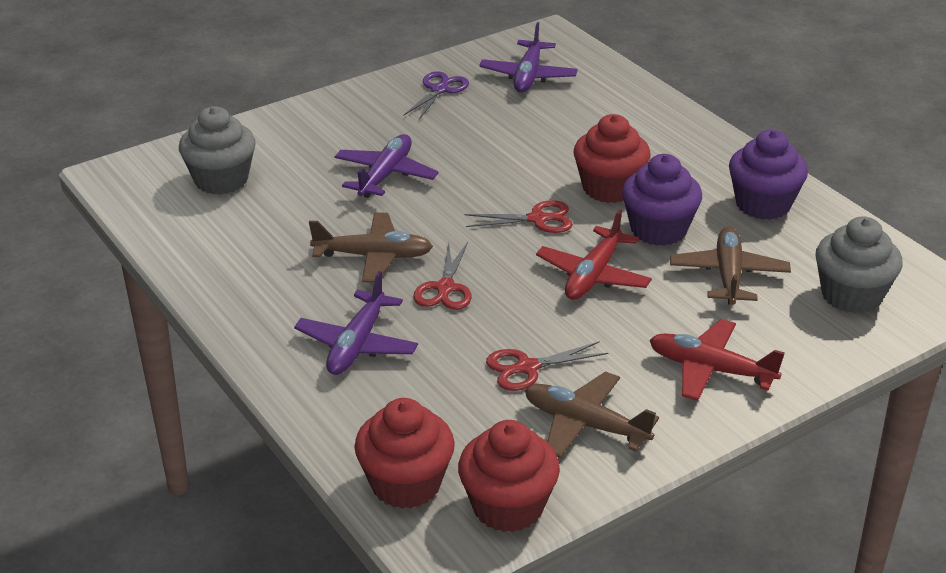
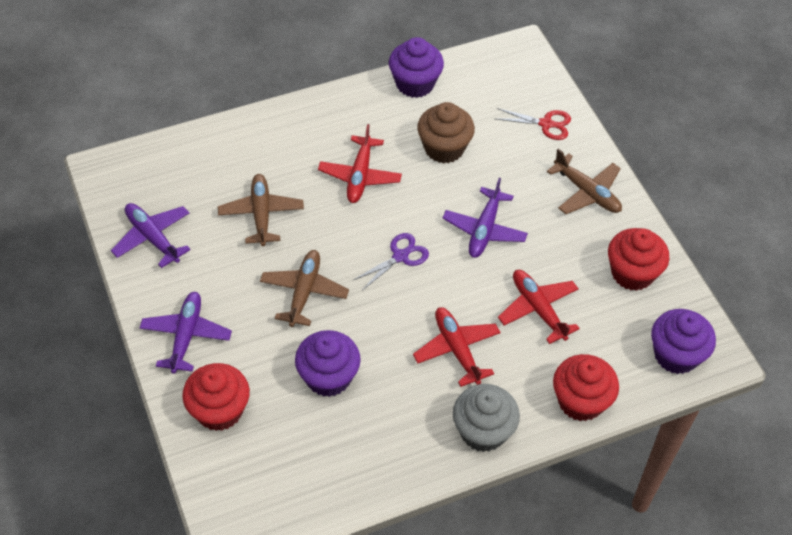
brown cupcake: none = 0 -> [417,102,475,164] = 1
grey cupcake: [179,106,256,195] [815,216,902,314] = 2 -> [453,384,520,452] = 1
purple cupcake: [622,154,702,246] [729,130,808,220] = 2 -> [295,330,361,397] [389,37,444,98] [651,309,716,374] = 3
red plane: [536,209,652,300] [649,319,785,401] = 2 -> [318,124,402,203] [413,307,501,387] [498,270,580,344] = 3
red scissors: [413,242,472,310] [464,200,573,233] [486,341,609,391] = 3 -> [497,108,571,140] = 1

